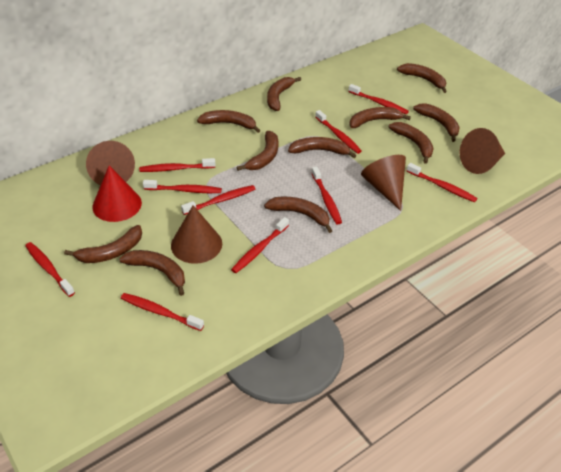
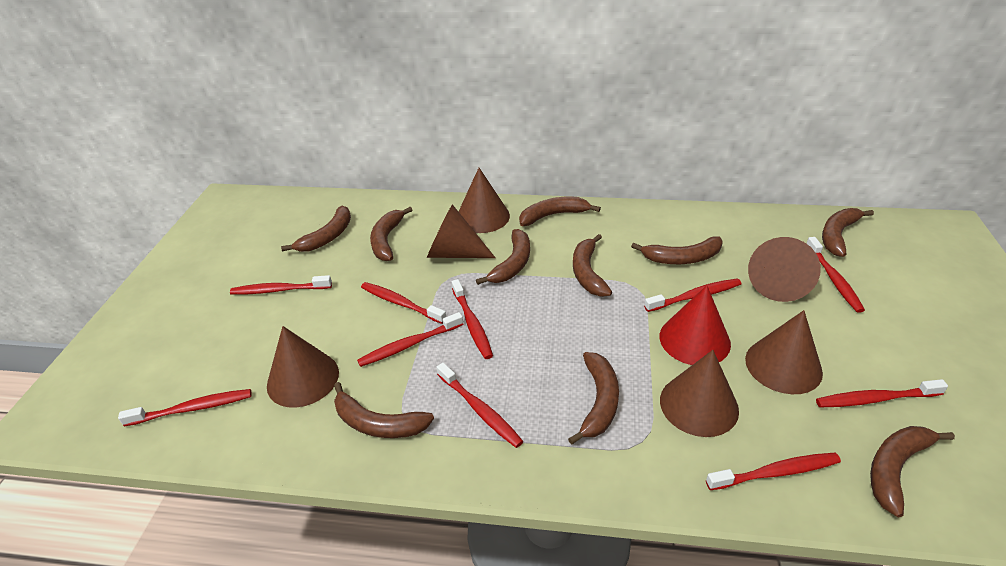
brown banana: [64,225,142,263] [119,250,185,296] [197,110,261,133] [237,131,278,171] [264,197,333,233] [267,77,301,111] [288,137,357,158] [349,107,411,128] [389,122,434,164] [397,63,447,93] [413,103,460,142] = 11 -> [281,206,351,252] [334,382,434,438] [370,207,412,261] [476,229,530,285] [519,196,601,226] [568,352,619,445] [573,234,612,297] [631,236,723,264] [822,208,874,257] [870,426,955,517] = 10
brown cone: [86,141,135,185] [171,205,222,264] [361,155,406,211] [460,128,505,174] = 4 -> [267,326,339,408] [427,204,496,258] [458,168,510,233] [660,350,739,437] [745,310,823,394] [748,237,821,302] = 6

